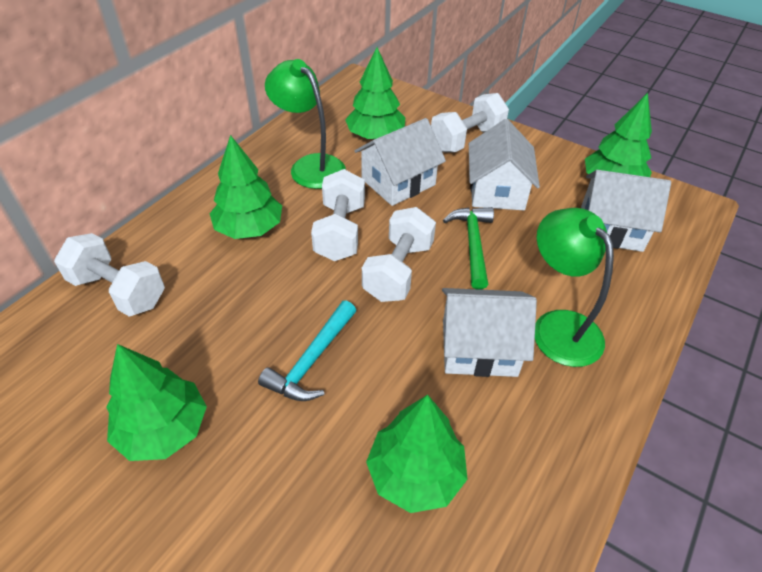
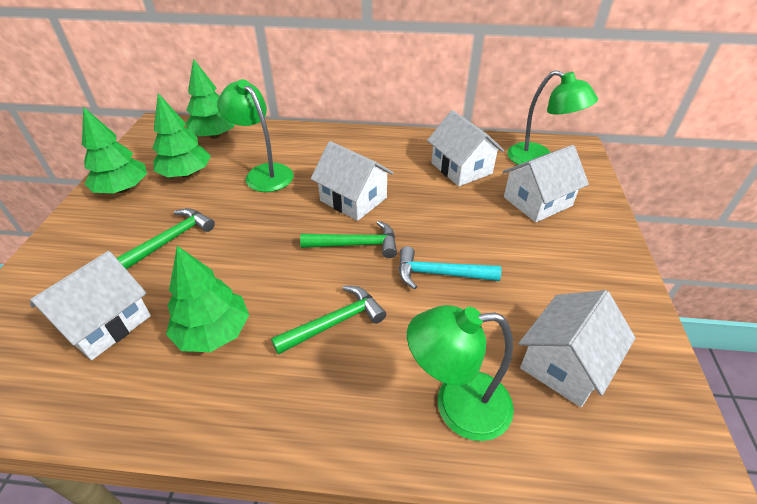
green hammer: [443,207,494,290] = 1 -> [117,208,215,270] [271,286,386,355] [300,221,397,258] = 3
green lamp: [265,59,346,189] [535,208,614,367] = 2 -> [217,79,294,192] [407,305,514,441] [507,70,598,165] = 3
green tree: [106,344,207,461] [210,135,282,239] [345,47,406,140] [366,395,468,513] [585,93,652,177] = 5 -> [82,107,147,193] [153,93,211,178] [166,246,249,352] [186,59,235,139] = 4
white dumbbell: [54,233,165,317] [311,169,365,261] [362,207,436,302] [431,93,509,152] = 4 -> none = 0
white house: [355,118,446,206] [442,288,537,377] [469,119,540,210] [581,170,671,252] = 4 -> [30,251,151,360] [311,141,394,221] [427,110,504,186] [502,145,589,222] [519,290,635,407] = 5

